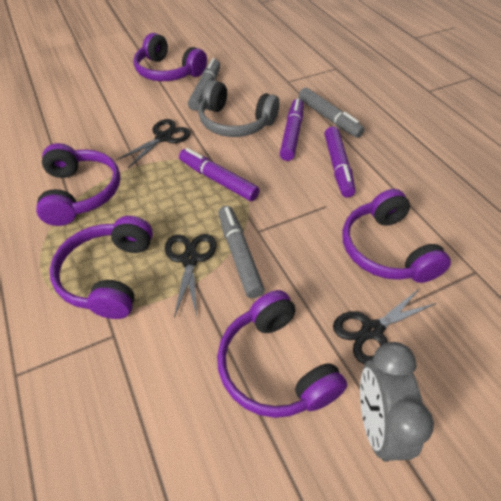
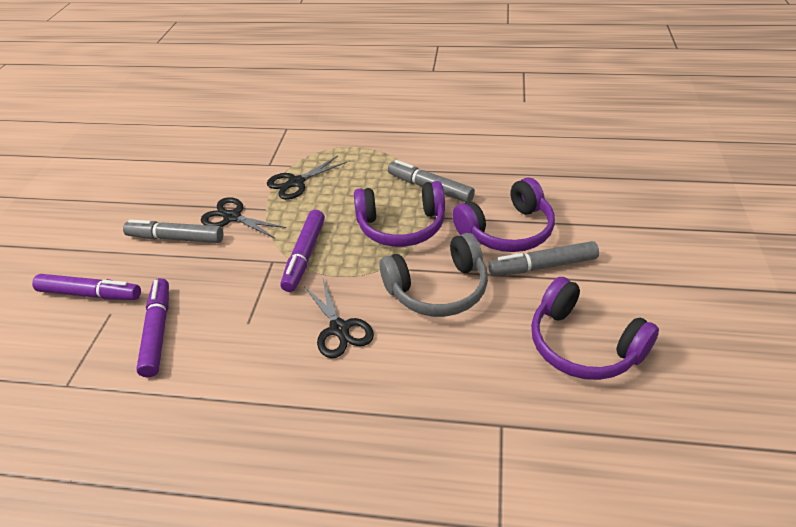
grey clock: [360,342,434,462] = 1 -> none = 0
purple headphones: [36,143,120,226] [50,216,153,319] [134,33,207,81] [217,290,347,418] [342,189,451,283] = 5 -> [354,181,445,247] [452,177,555,252] [531,277,659,380] = 3

